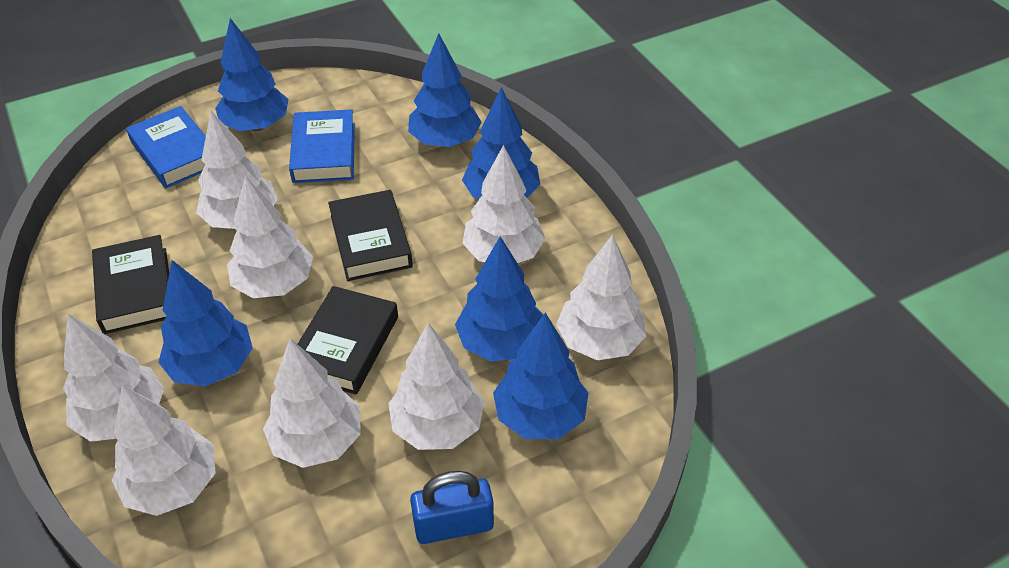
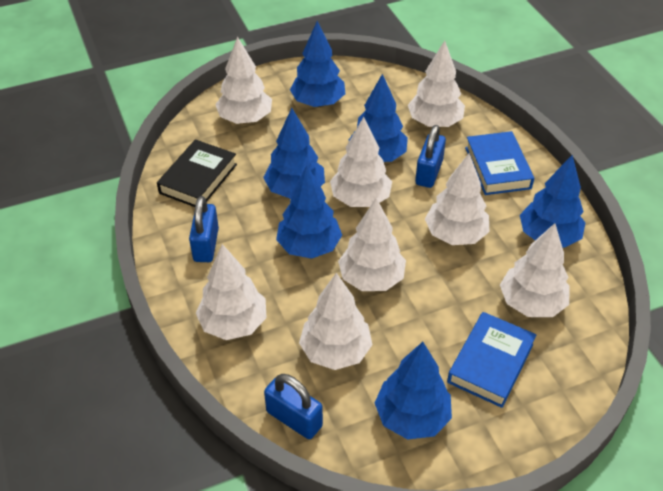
black book: [92,235,169,334] [298,286,398,394] [328,190,413,281] = 3 -> [157,139,237,207] = 1
blue padlock: [410,471,494,544] = 1 -> [189,196,219,262] [264,374,323,439] [415,125,446,188] = 3

